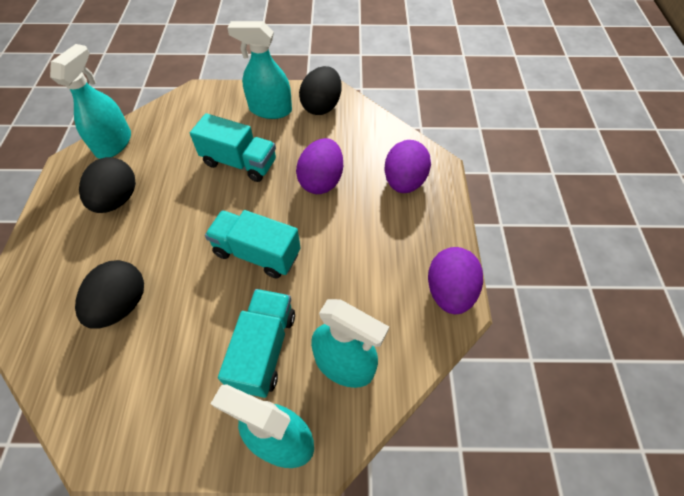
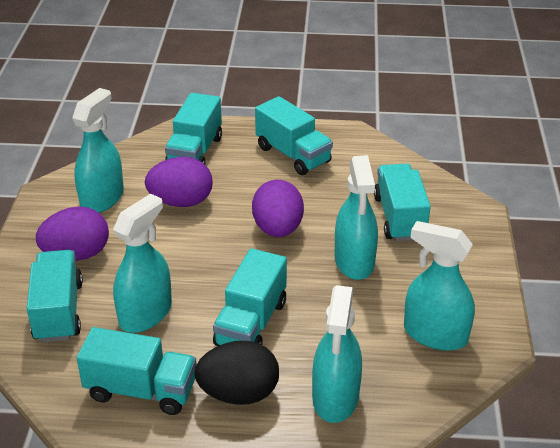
black egg: [75,260,144,329] [79,157,136,213] [299,66,342,115] = 3 -> [194,341,279,405] = 1
turquoise spray bottle: [50,44,131,159] [211,384,314,468] [227,21,292,119] [311,299,389,388] = 4 -> [72,88,124,213] [113,194,172,333] [312,285,362,423] [335,155,378,280] [404,221,475,351] = 5
turquoise truck: [190,113,276,182] [205,210,301,278] [218,289,295,398] = 3 -> [27,250,83,342] [77,327,197,415] [165,93,222,164] [213,248,287,346] [255,96,333,175] [374,164,431,241] = 6

